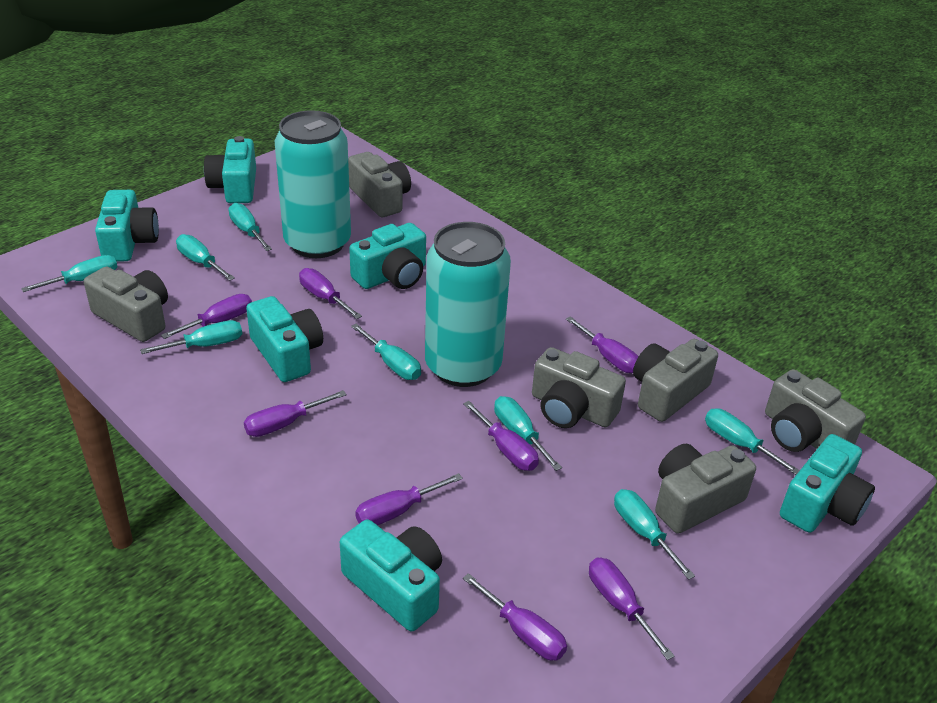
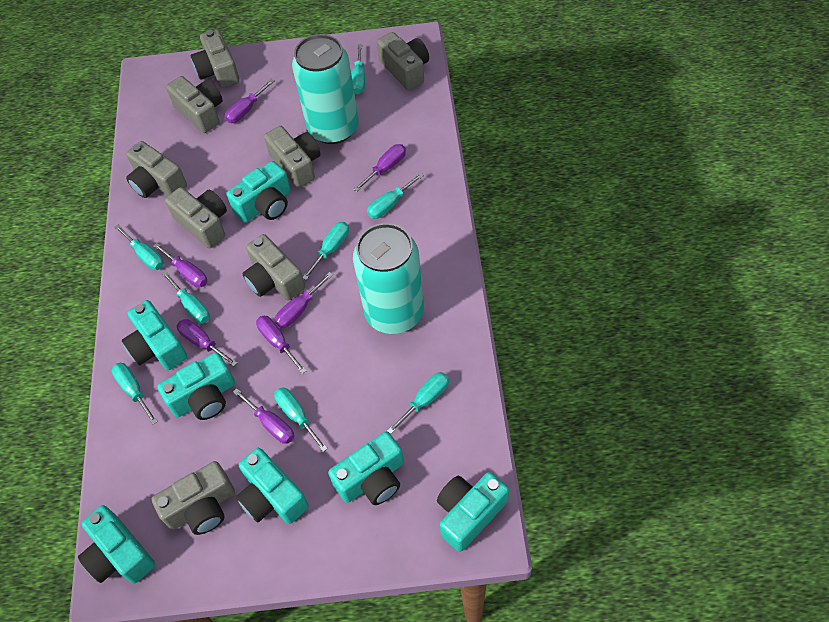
grey camera: [84,267,168,342] [348,152,411,217] [532,347,626,428] [633,339,718,422] [655,444,756,534] [765,369,866,452] = 6 -> [126,141,187,198] [152,461,235,535] [165,187,227,248] [166,76,222,133] [191,29,240,88] [243,234,305,300] [264,126,320,188] [377,32,429,90] = 8
purple screwdriver: [161,294,252,339] [244,390,347,437] [299,268,362,319] [355,473,463,526] [463,401,539,471] [463,573,567,660] [566,316,639,373] [589,558,674,660] = 8 -> [154,243,208,288] [177,319,237,366] [225,79,274,123] [233,388,294,444] [256,316,306,374] [275,272,333,328] [353,144,406,192] = 7
turquoise camera: [95,190,159,262] [204,136,256,203] [246,296,323,382] [340,519,442,632] [349,223,426,289] [780,434,875,533] = 6 -> [78,505,155,583] [122,300,187,370] [157,352,235,420] [226,161,291,223] [236,448,309,524] [328,432,404,505] [437,472,509,552] = 7

